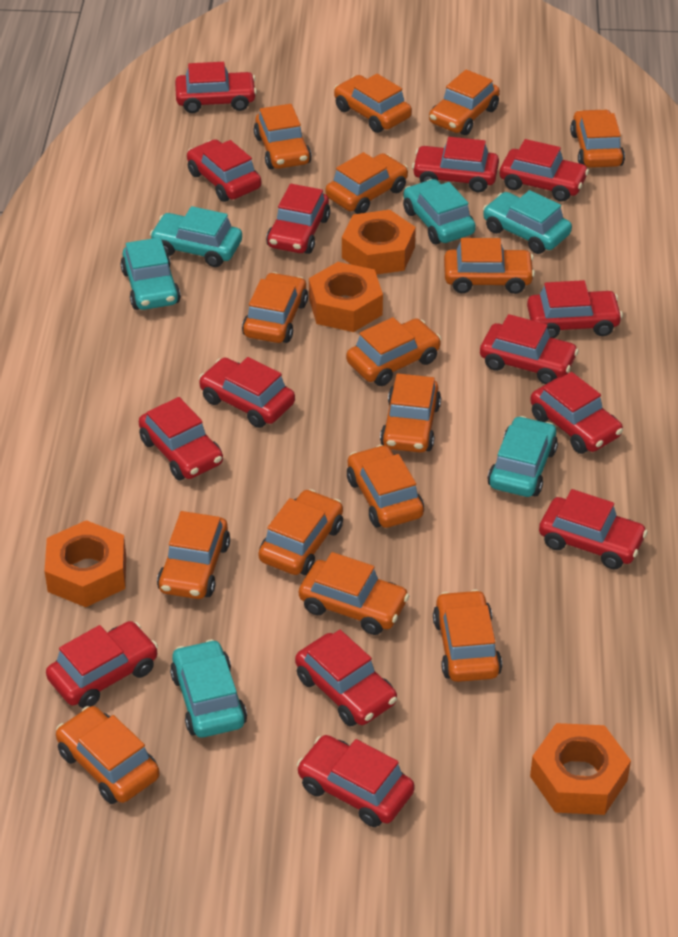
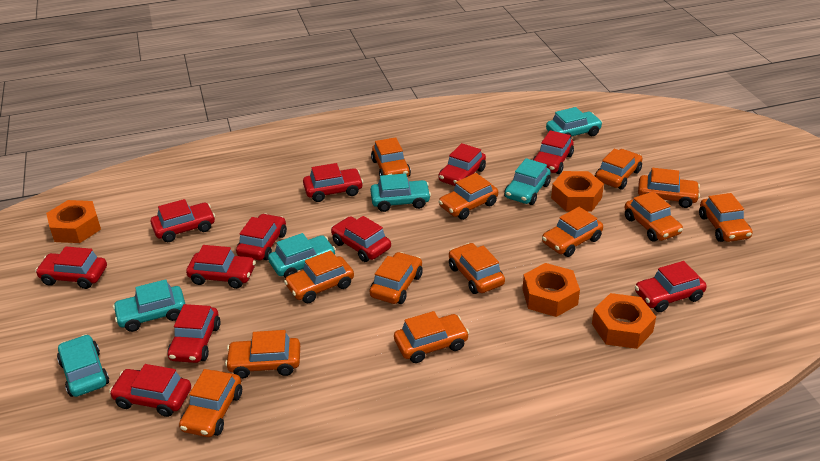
orange car: [56,706,160,804] [157,511,230,599] [242,272,308,343] [254,104,312,169] [258,489,343,575] [299,552,409,635] [325,152,408,214] [334,74,412,133] [346,317,441,386] [347,445,424,528] [380,373,441,453] [429,70,500,135] [433,590,502,682] [444,238,535,294] [570,109,625,168] = 15 -> [179,369,242,437] [225,330,300,379] [284,250,354,303] [370,252,423,304] [371,137,411,177] [394,311,469,363] [439,173,498,220] [449,243,505,294] [542,207,603,257] [595,149,643,190] [625,191,683,242] [638,168,700,208] [699,193,753,242] = 13
red car: [46,621,158,708] [139,397,223,481] [175,62,257,113] [187,139,261,202] [199,357,295,428] [266,184,330,254] [295,630,397,727] [297,735,415,827] [412,137,499,192] [480,314,579,385] [500,139,589,202] [527,280,623,338] [530,372,623,454] [539,489,648,569] = 14 -> [35,246,107,289] [109,364,191,417] [151,199,215,242] [167,304,221,363] [186,245,256,289] [236,214,287,261] [303,163,363,202] [331,216,391,262] [439,143,486,186] [533,130,574,174] [635,261,707,312] = 11

